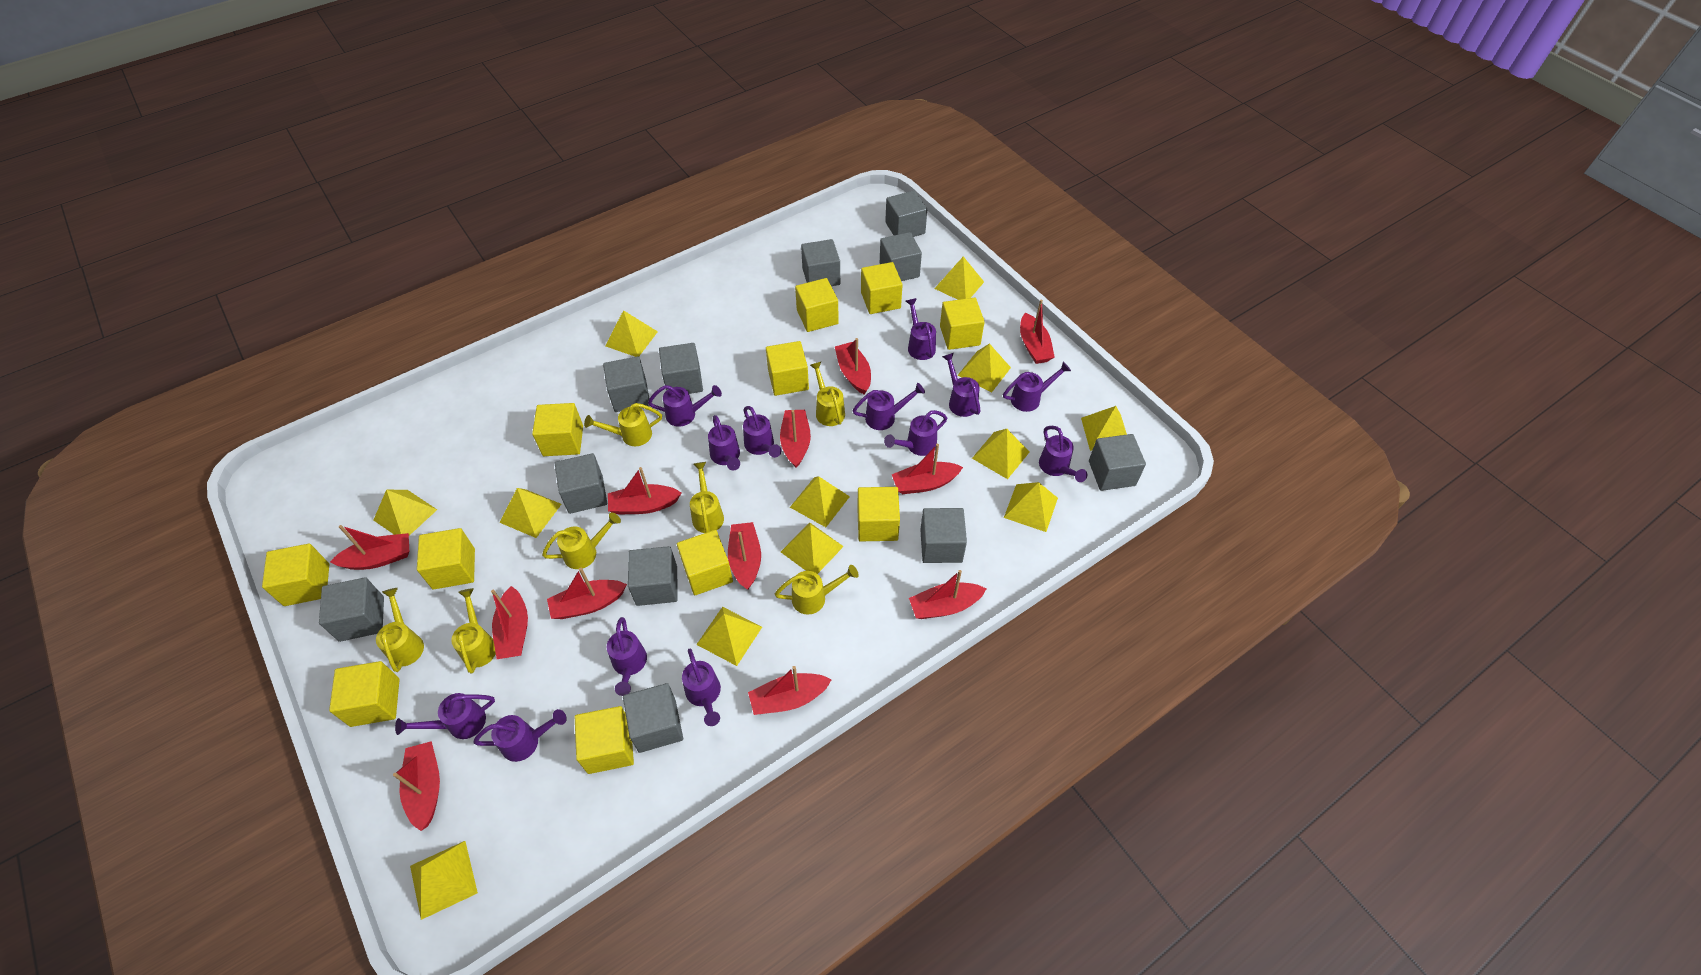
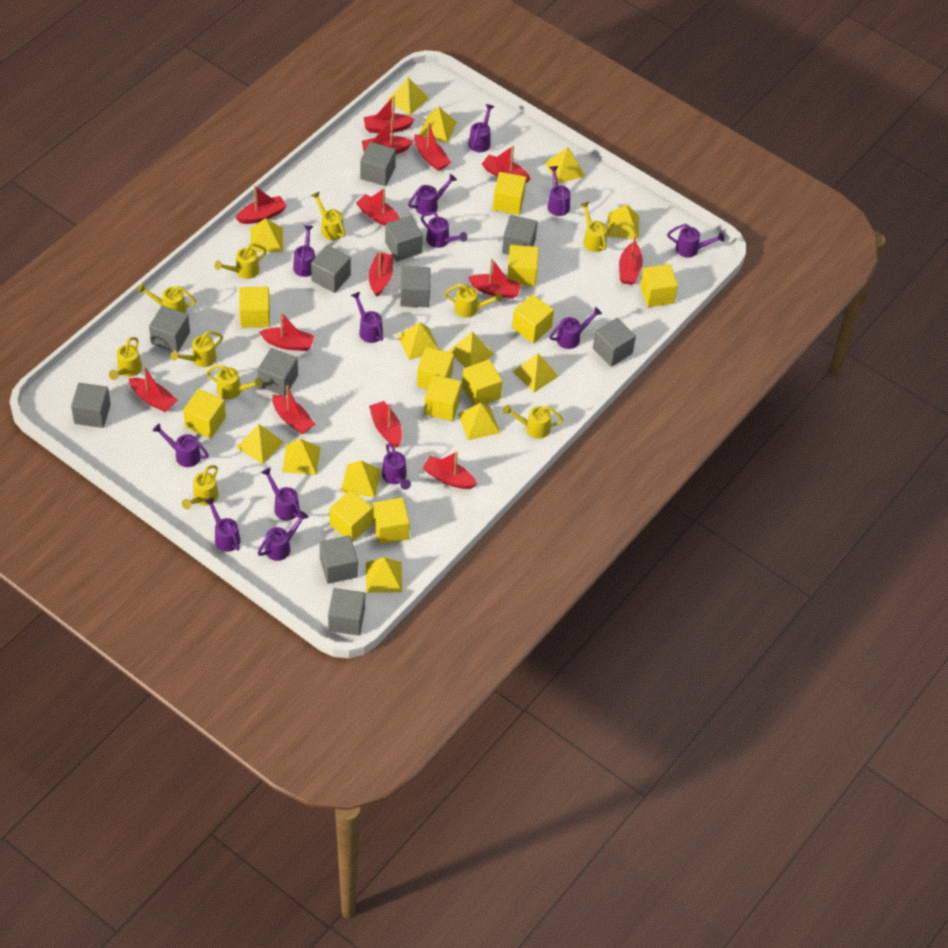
red boat: [330,525,409,570] [393,741,440,831] [491,586,528,659] [547,568,627,619] [608,467,681,515] [728,522,761,590] [748,666,831,715] [780,410,811,468] [835,338,871,395] [892,444,963,494] [909,570,986,619] [1020,300,1055,364] = 12 -> [129,366,177,412] [236,186,287,224] [259,312,314,351] [272,385,315,434] [356,188,400,226] [362,118,413,154] [364,96,415,133] [368,252,393,297] [369,401,402,448] [414,122,451,171] [422,451,477,489] [468,258,521,299] [482,145,530,183] [619,234,643,285] = 14
yellow pyramid: [374,490,437,536] [410,841,478,920] [500,488,561,538] [605,310,658,357] [696,607,762,666] [781,523,844,574] [790,476,850,527] [934,256,984,300] [957,343,1011,392] [972,429,1029,479] [1004,482,1058,532] [1081,406,1127,451] = 12 -> [236,424,284,464] [251,218,283,252] [282,439,321,475] [341,460,381,498] [366,557,402,593] [387,77,428,115] [398,322,439,360] [419,107,457,143] [448,332,494,368] [458,403,500,440] [513,353,559,392] [545,147,585,184] [607,205,639,240] = 13
yellow watering can: [376,588,424,672] [451,588,496,674] [542,512,621,569] [584,403,662,446] [690,462,724,533] [775,565,859,614] [810,362,845,426] = 7 -> [109,337,142,380] [137,283,196,313] [171,331,223,367] [182,465,219,509] [206,365,263,400] [215,244,267,279] [311,191,345,240] [444,284,502,318] [503,404,563,439] [580,202,607,252] = 10

